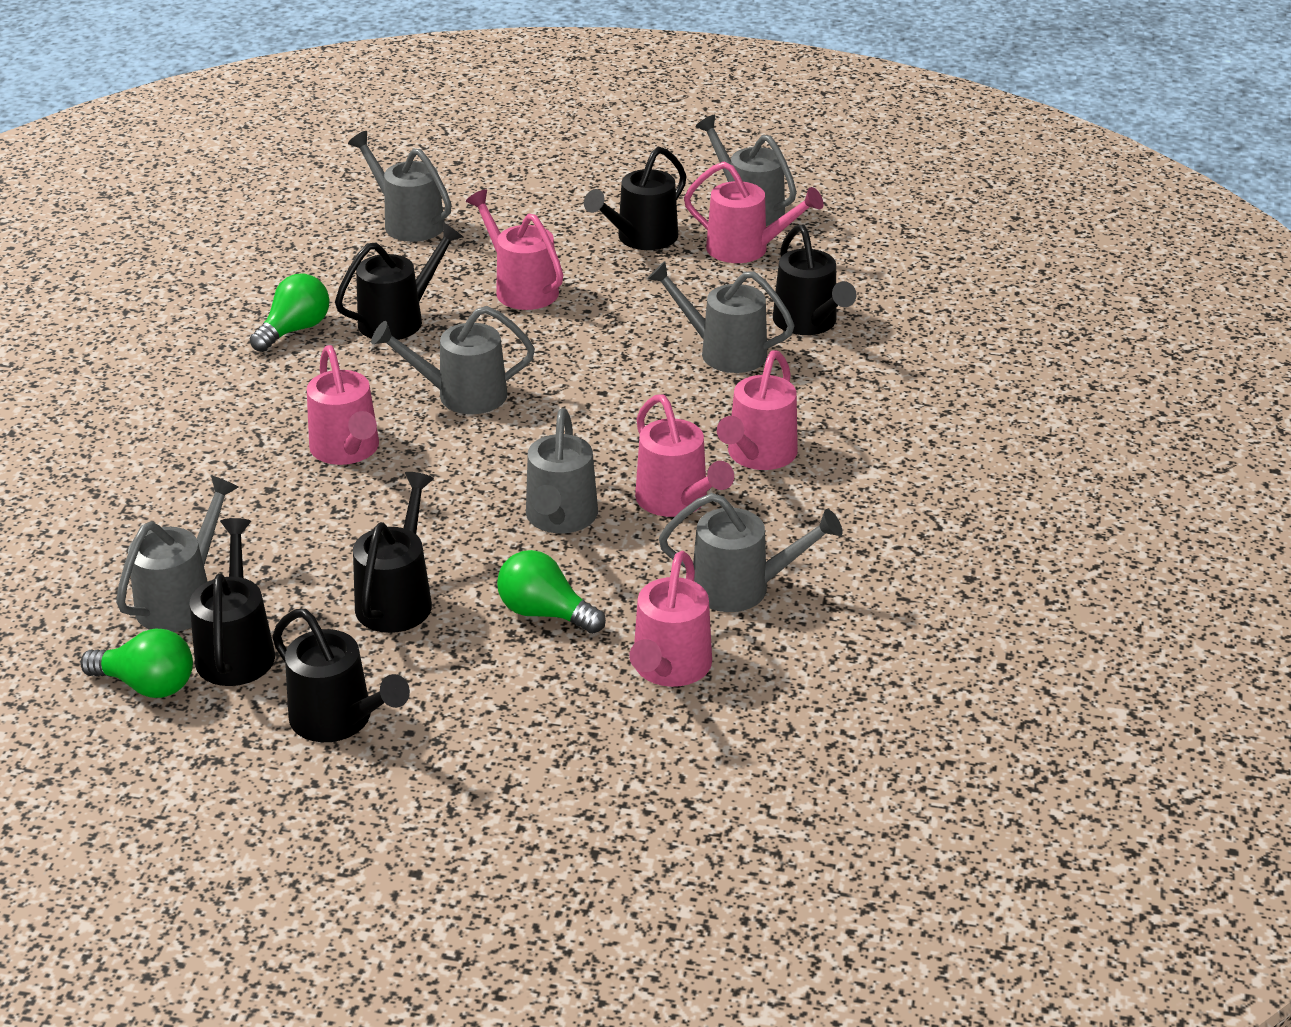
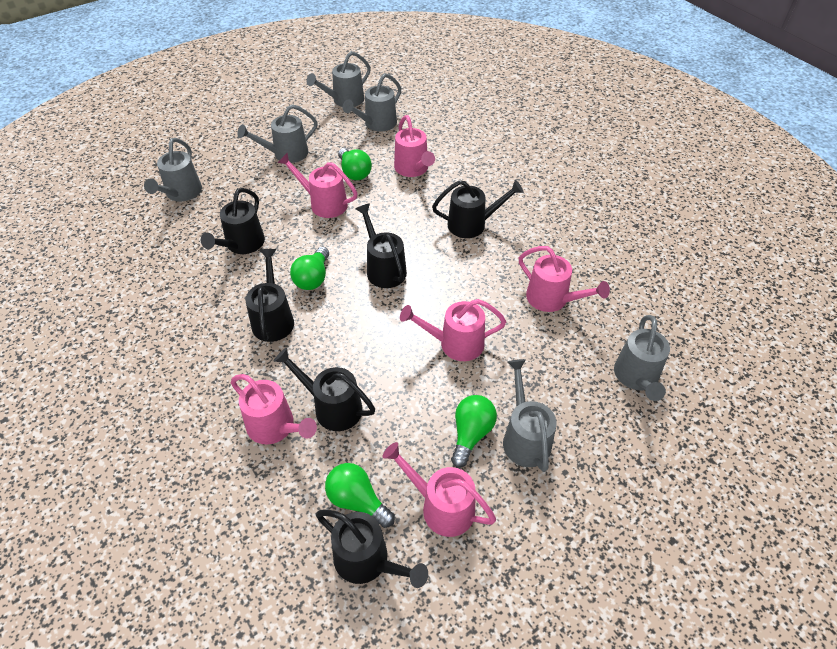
green light bulb: [80,629,193,698] [250,273,329,352] [497,550,606,634] = 3 -> [290,247,329,290] [325,463,395,528] [338,148,372,180] [451,395,497,468] = 4
grey watering can: [116,475,238,632] [348,131,452,242] [371,306,535,414] [526,408,598,533] [647,261,795,373] [659,493,842,612] [695,115,797,226] = 7 -> [144,138,202,202] [237,104,318,163] [307,51,371,107] [343,73,401,132] [503,359,557,472] [614,315,670,401] = 6

